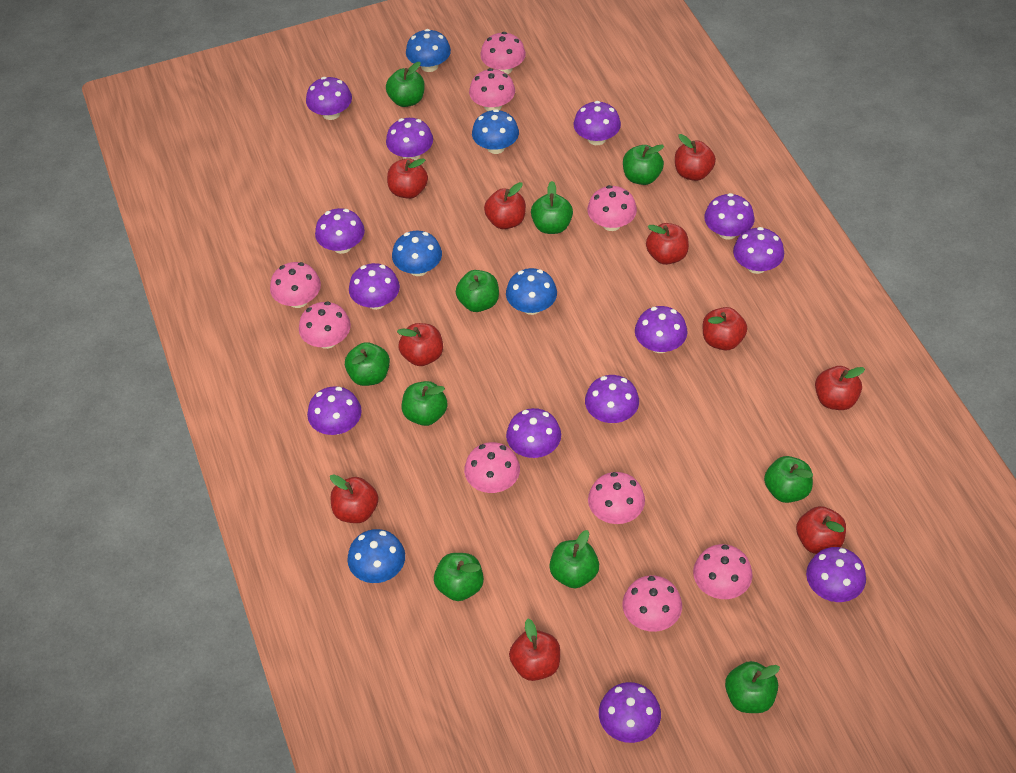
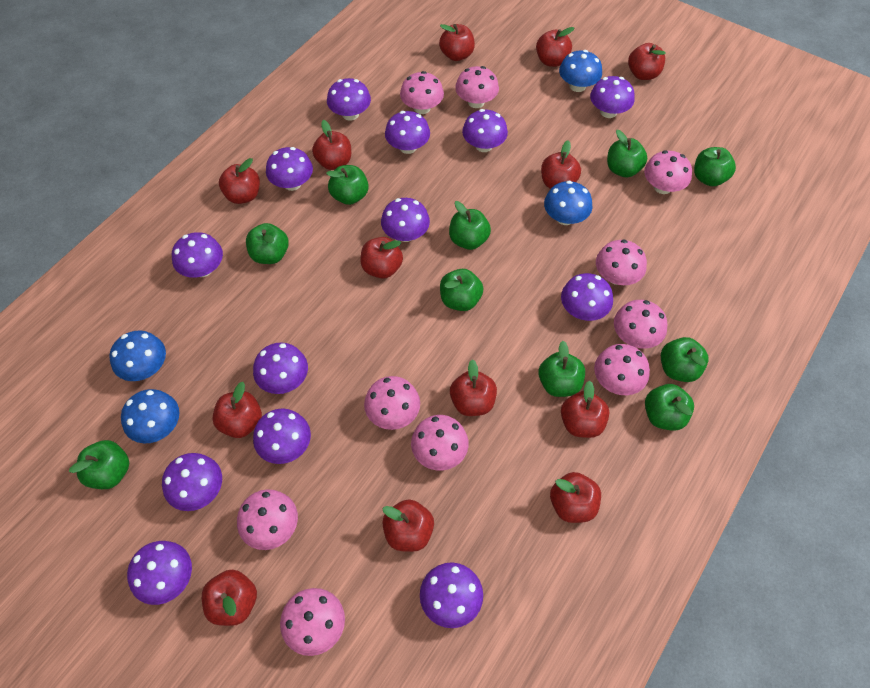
blue mushroom: [347,529,405,583] [392,231,442,276] [406,29,451,72] [472,109,519,154] [506,268,557,315] = 5 -> [109,331,166,381] [121,389,179,443] [544,181,592,225] [559,50,602,92] = 4
pink mushroom: [270,262,321,308] [299,302,351,349] [464,442,520,493] [469,68,515,111] [480,32,526,74] [587,185,637,231] [588,472,645,524] [622,575,682,632] [693,544,753,599] = 9 -> [237,489,298,550] [280,588,345,656] [364,376,420,430] [400,71,444,114] [411,415,469,471] [455,66,499,108] [594,344,650,395] [596,239,647,285] [614,300,667,349] [644,150,692,194] = 10
red apple: [330,474,378,523] [387,158,428,199] [397,323,443,366] [484,182,526,229] [509,619,560,681] [646,223,689,265] [675,134,716,181] [703,307,747,350] [796,506,846,554] [815,366,865,410] = 10 -> [202,569,257,626] [212,382,262,438] [219,158,260,204] [312,120,351,170] [360,237,403,279] [382,499,434,552] [439,24,475,61] [450,360,497,416] [536,27,574,67] [541,140,581,189] [550,472,601,523] [561,380,609,438] [628,43,666,80] = 13

